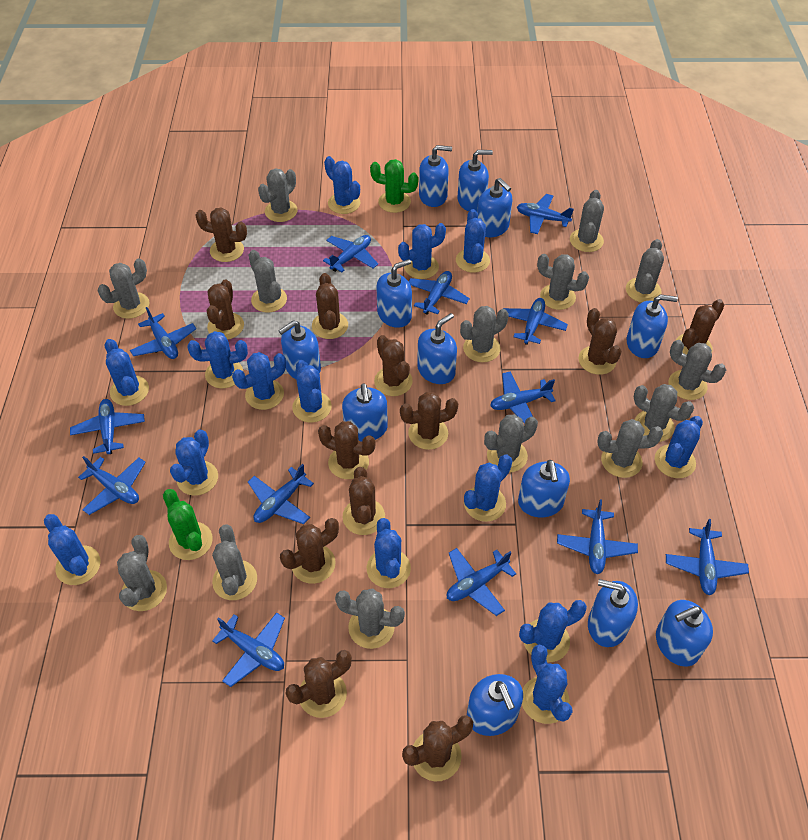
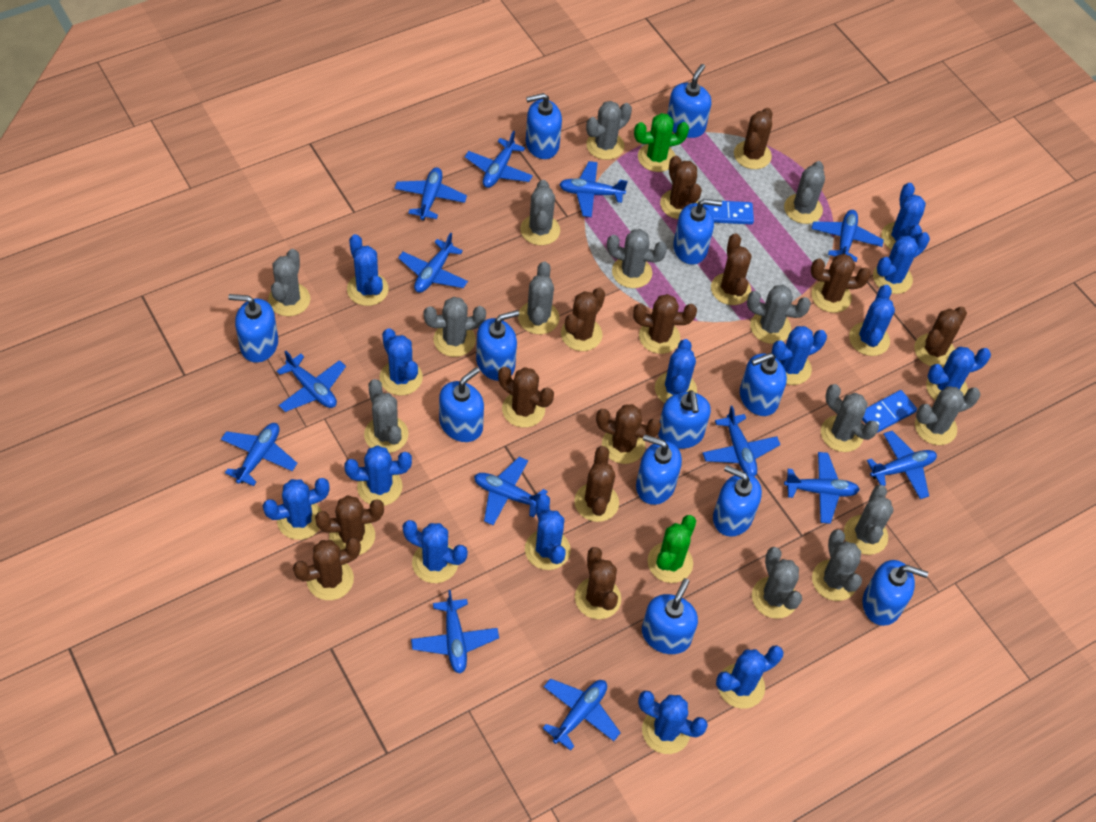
blue domino: none = 0 -> [704,201,754,225] [862,390,917,433] = 2
brown cactus: [195,207,247,262] [207,279,244,340] [280,518,339,584] [285,650,352,718] [312,273,348,339] [318,421,375,479] [343,467,385,535] [374,335,413,396] [400,392,458,450] [402,715,473,781] [579,308,622,375] [676,299,725,355] = 12 -> [293,538,361,600] [315,495,384,555] [498,367,554,428] [561,288,605,351] [574,446,619,522] [575,547,621,619] [596,404,661,464] [633,294,697,354] [660,155,702,219] [711,233,752,305] [734,108,773,169] [811,254,871,313] [914,307,967,367] = 13

